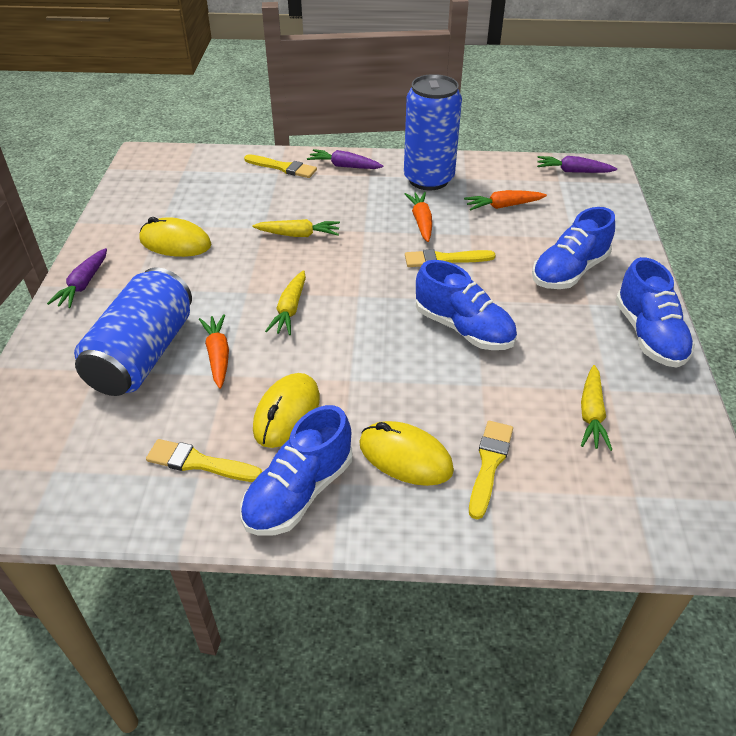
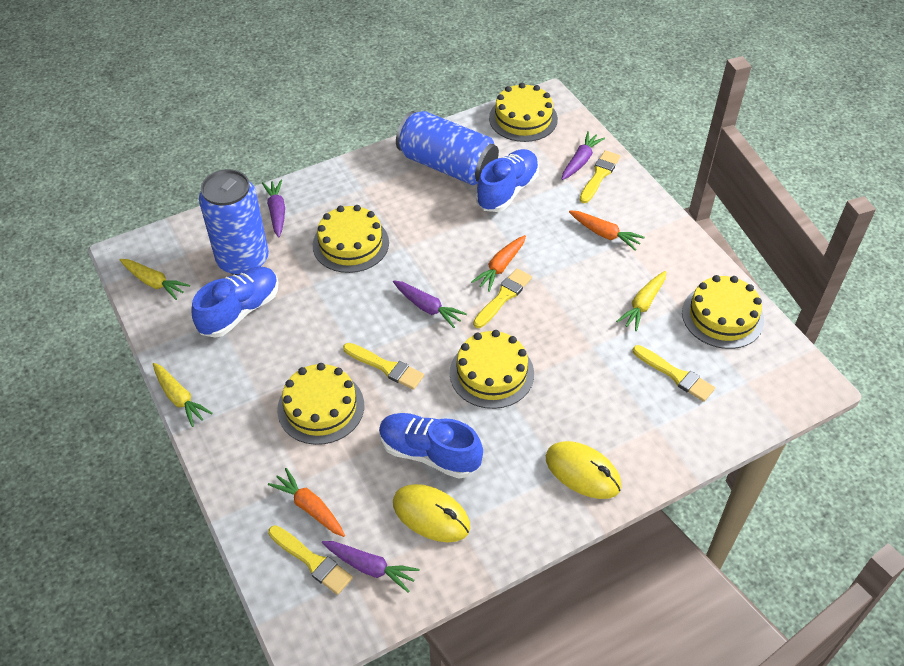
blue shoe: [240,405,352,536] [416,260,517,350] [532,207,615,289] [615,257,695,368] = 4 -> [191,267,278,338] [379,413,483,479] [476,149,539,212] = 3
purple carrot: [47,248,107,308] [307,149,384,169] [537,156,617,173] = 3 -> [262,180,285,238] [322,541,419,593] [393,280,467,328] [562,131,605,180] = 4
yellow brush: [146,439,262,482] [244,154,317,178] [405,249,495,267] [469,421,513,519] = 4 -> [268,525,353,595] [343,343,424,390] [473,268,532,328] [580,150,620,203] [633,345,715,402] = 5
yellow cake: none = 0 -> [277,363,364,445] [313,205,389,273] [450,330,534,409] [489,83,558,142] [682,275,764,349] = 5
yellow mouse: [139,217,211,257] [253,373,320,448] [359,421,454,486] = 3 -> [393,484,470,542] [546,441,621,499] = 2

